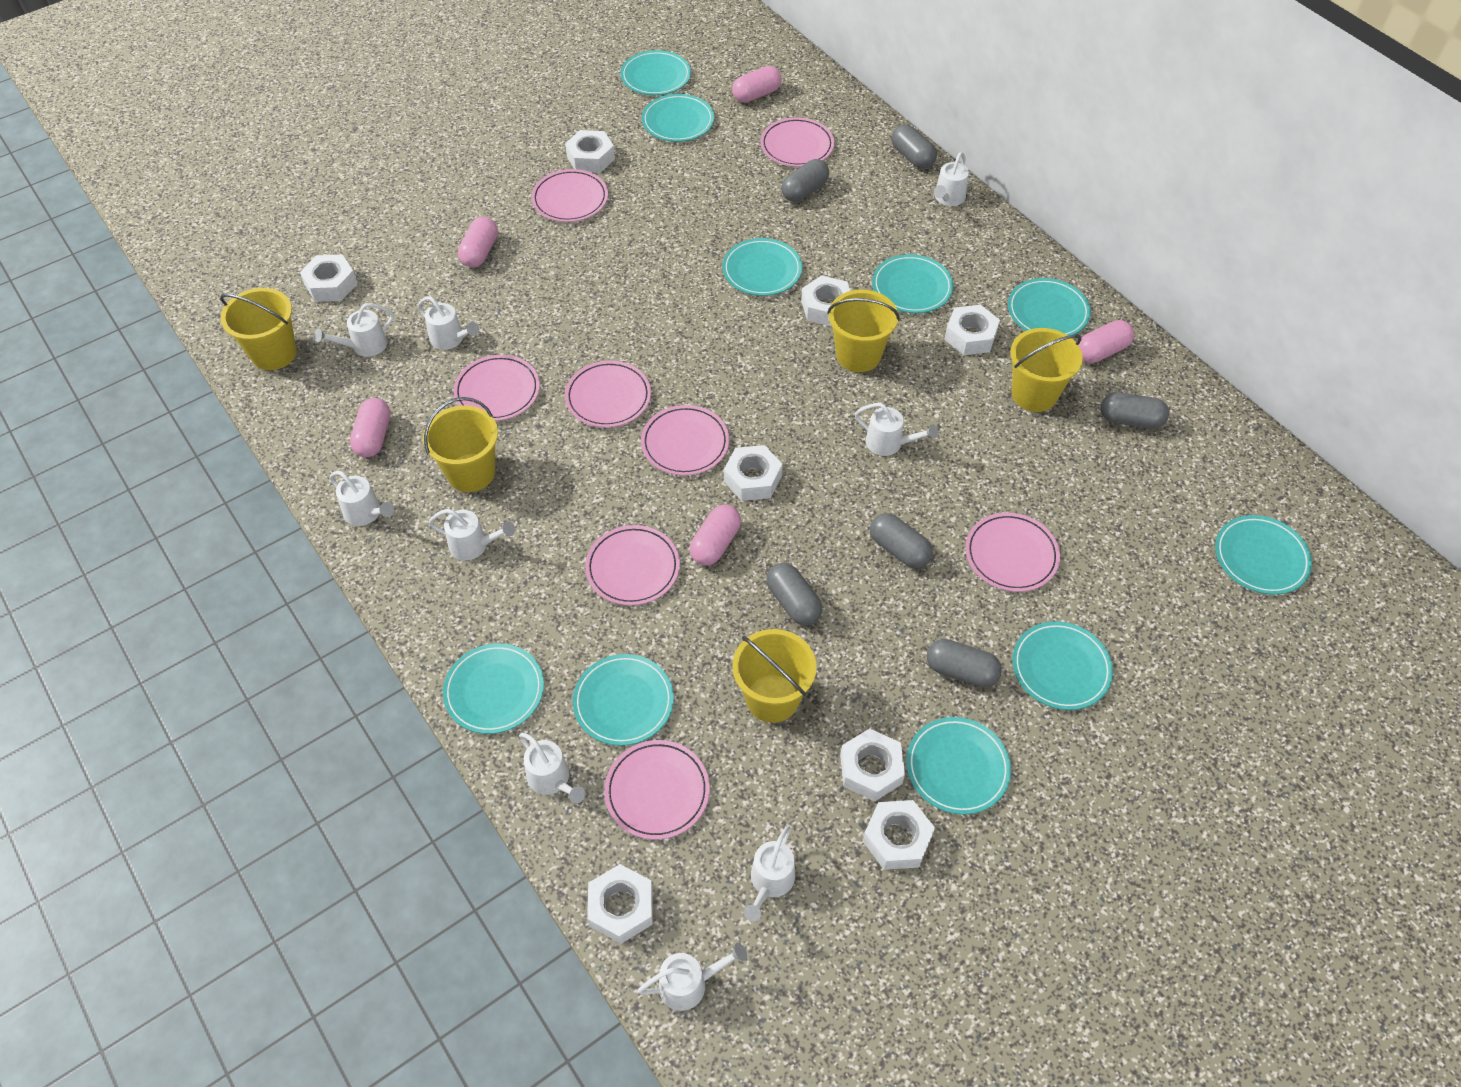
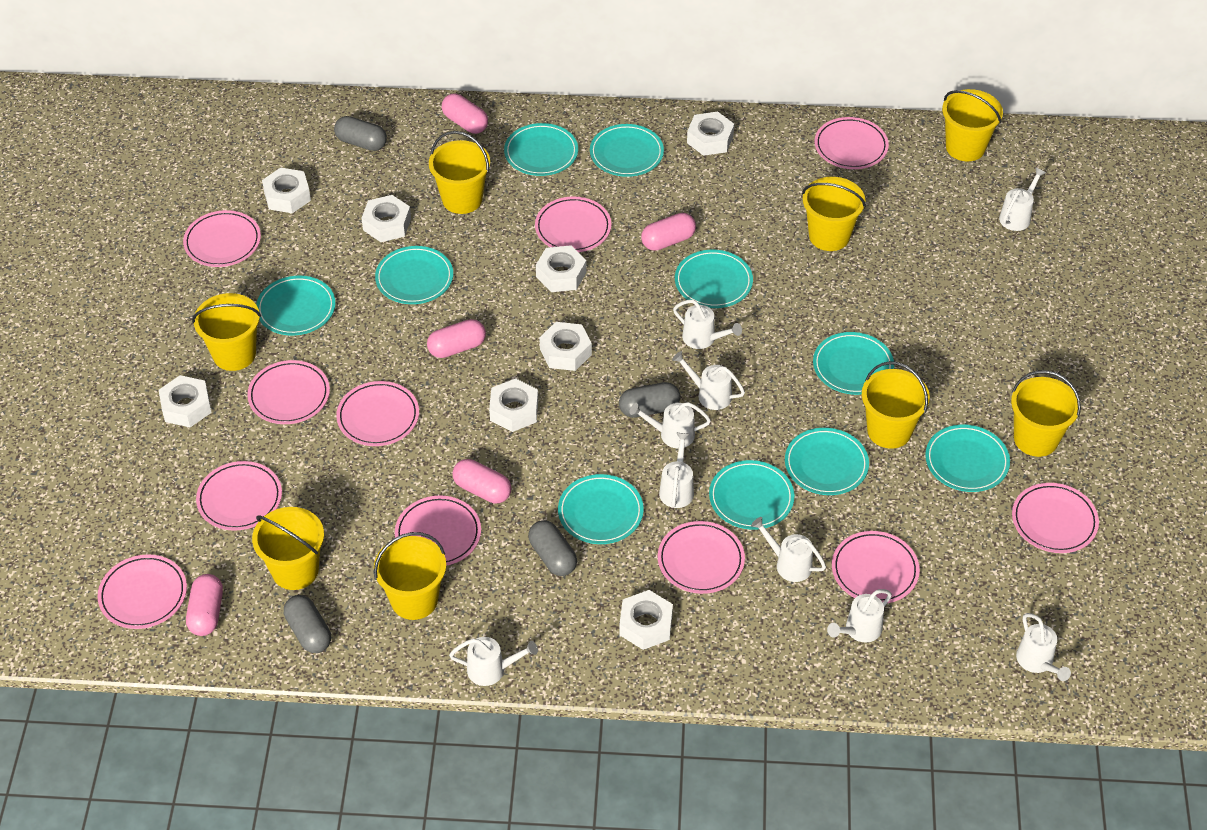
grey capsule: [766,563,822,625] [781,159,829,202] [870,513,933,568] [891,124,937,169] [927,639,1002,687] [1101,392,1169,429] = 6 -> [284,595,331,653] [334,116,387,151] [528,520,577,576] [619,382,680,418] = 4
pink plate: [453,355,540,421] [531,169,608,222] [565,361,651,428] [585,525,680,605] [604,740,710,840] [641,405,729,476] [760,117,834,167] [965,513,1060,592] = 8 -> [97,554,187,629] [183,210,261,267] [196,461,282,531] [247,360,330,424] [336,381,419,446] [395,496,481,566] [535,196,611,252] [658,521,745,594] [814,117,889,169] [832,531,920,603] [1012,483,1099,553] = 11
yellow bucket: [220,288,297,370] [423,397,498,492] [732,629,817,723] [827,290,900,372] [1010,328,1083,412] = 5 -> [192,293,261,371] [252,507,324,590] [374,532,446,620] [429,131,490,214] [802,177,866,251] [862,361,930,449] [942,89,1003,161] [1011,370,1081,457] = 8

